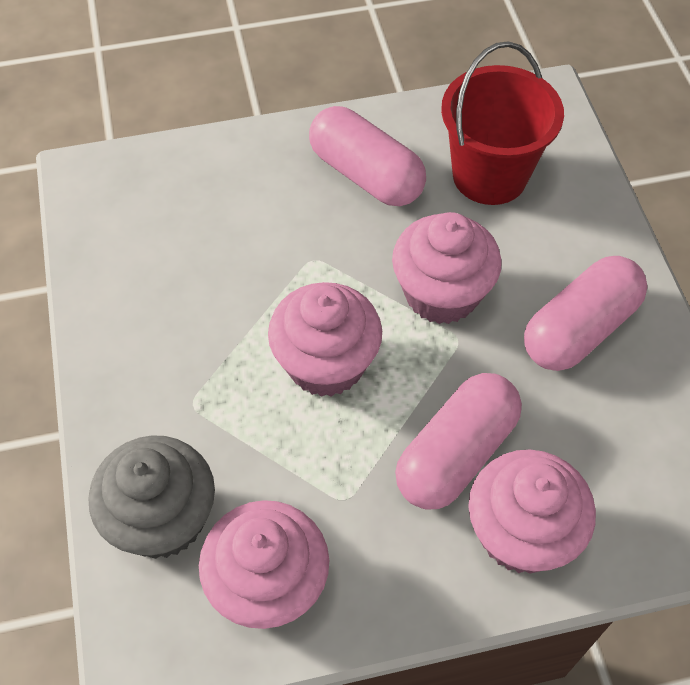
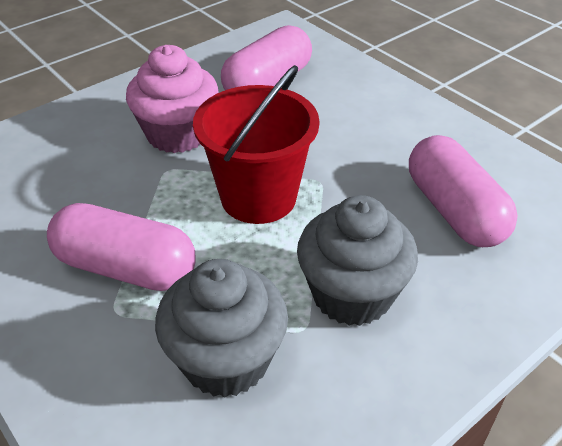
grey cupcake: [88,435,215,559] = 1 -> [155,259,288,398] [297,195,418,326] = 2
pink cupcake: [199,500,329,629] [268,282,382,397] [392,212,502,324] [468,449,596,573] = 4 -> [126,45,219,153] = 1

